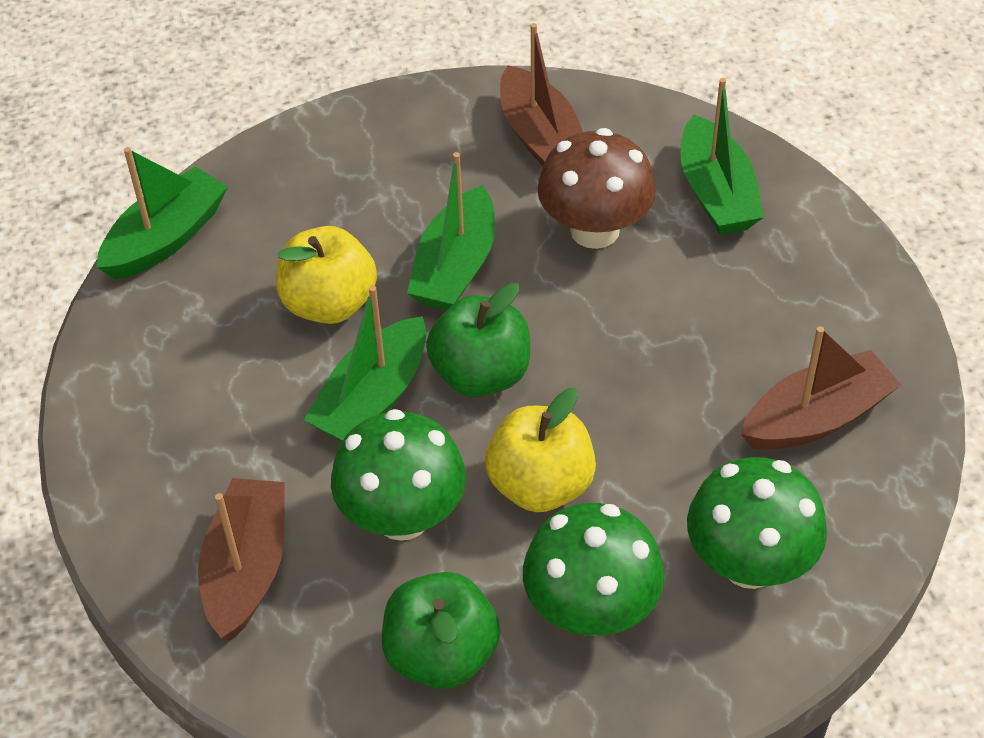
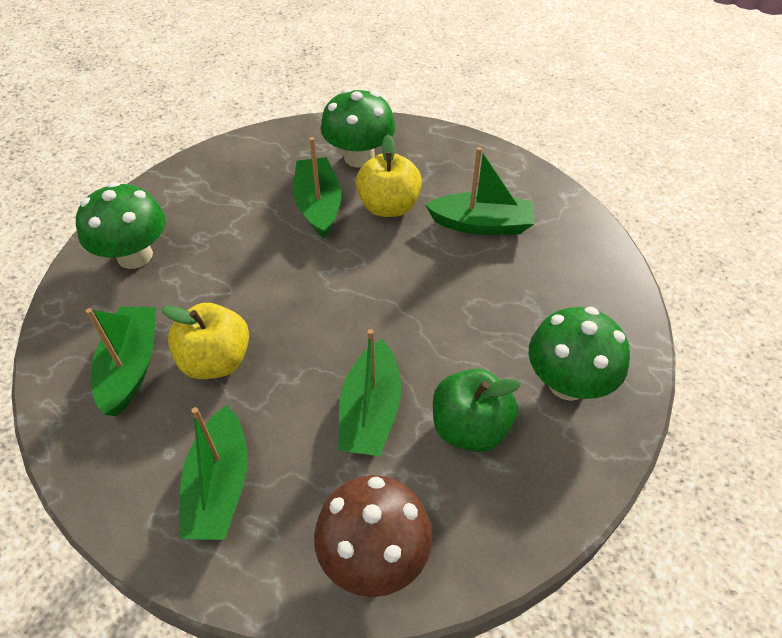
brown boat: [198,478,285,641] [500,23,583,166] [741,326,901,450] = 3 -> none = 0
green apple: [382,572,500,689] [426,283,530,397] = 2 -> [433,369,521,453] = 1
green boat: [97,147,228,280] [304,286,426,441] [407,152,495,310] [681,78,764,235] = 4 -> [86,307,156,416] [179,405,248,540] [293,137,341,239] [338,329,401,456] [425,147,534,235] = 5

